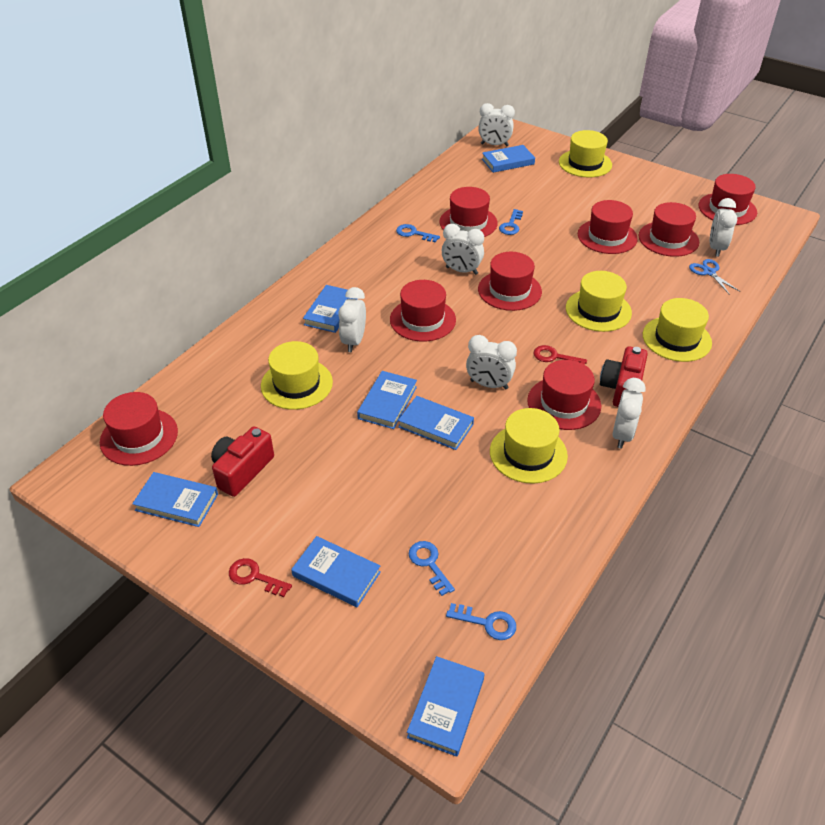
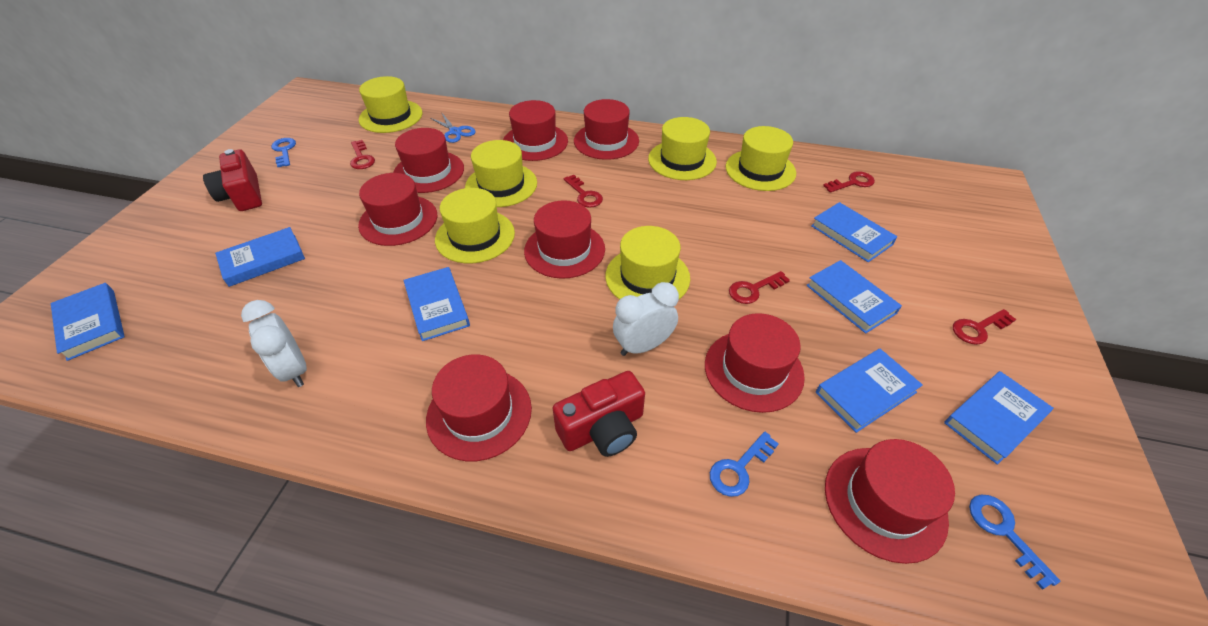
blue key: [396,224,440,242] [409,541,455,596] [446,603,516,640] [499,209,523,235] = 4 -> [271,138,296,167] [710,431,779,497] [969,495,1060,590] = 3
red key: [229,558,292,597] [534,345,587,365] = 2 -> [350,140,375,169] [563,175,603,208] [729,271,790,304] [823,171,875,193] [953,309,1016,345] = 5
white clock: [339,287,366,352] [442,224,484,275] [466,335,517,390] [478,103,515,146] [613,378,645,449] [710,198,737,257] = 6 -> [241,300,307,387] [613,282,679,356] = 2
yellow hat: [261,341,333,410] [490,408,568,484] [559,130,612,178] [566,271,632,332] [643,298,712,362] = 5 -> [359,76,423,133] [435,188,515,263] [465,140,537,207] [605,226,690,300] [648,117,717,180] [726,126,796,191] = 6

